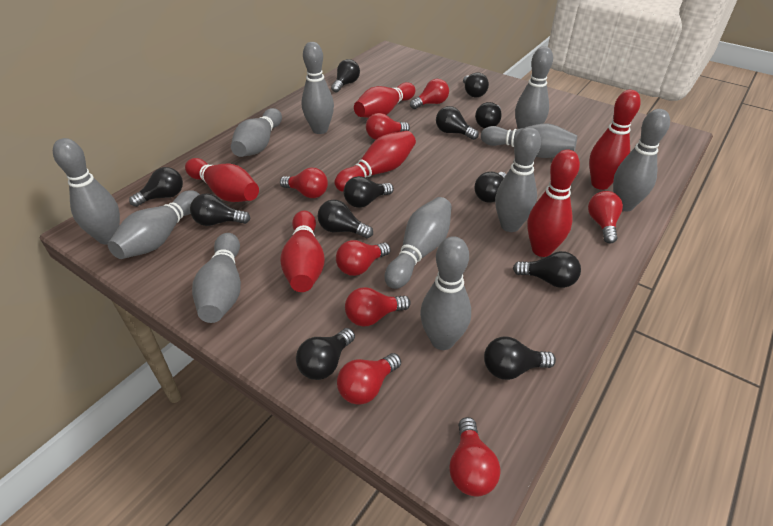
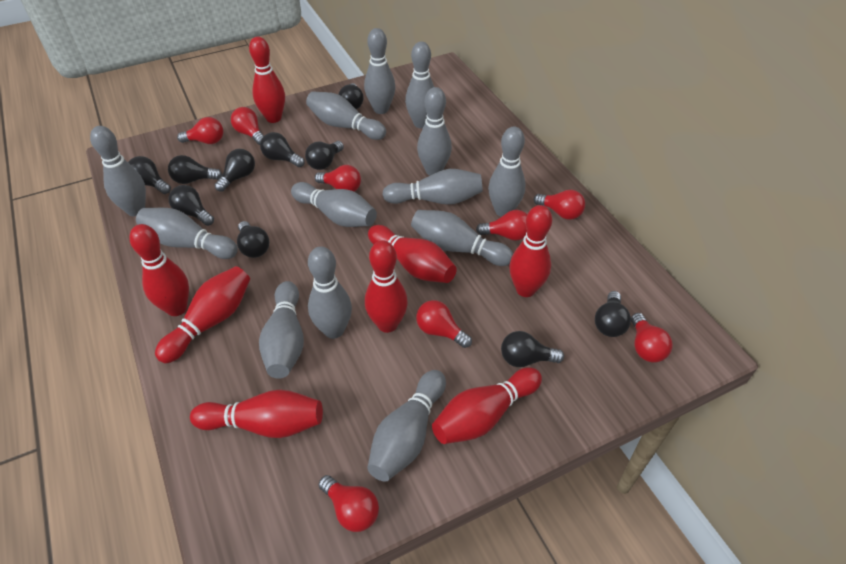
black light bulb: [129,167,183,207] [190,193,250,226] [296,328,355,380] [318,199,373,238] [331,59,360,92] [344,176,394,208] [436,106,479,140] [463,72,489,97] [474,172,506,203] [475,102,502,128] [484,337,556,380] [513,251,581,288] = 12 -> [128,156,171,194] [168,155,222,184] [168,185,214,226] [215,149,255,192] [237,221,269,258] [260,132,305,167] [305,141,344,170] [339,83,364,109] [501,331,564,367] [595,291,631,337] = 10
grey bowling pin: [53,138,120,244] [108,190,200,259] [192,233,241,323] [231,108,282,157] [302,42,334,134] [385,197,452,289] [420,236,471,350] [481,124,577,158] [495,127,541,232] [515,46,553,129] [613,109,670,211] = 11 -> [90,126,146,216] [136,208,238,259] [259,281,304,379] [291,182,377,227] [306,92,386,140] [308,247,352,339] [364,28,395,114] [367,370,446,482] [382,169,483,205] [405,42,434,128] [411,210,513,266] [417,87,452,175] [488,127,526,217] = 13
red bowling pin: [185,158,259,202] [280,210,325,292] [334,131,416,192] [354,82,416,118] [527,149,580,257] [589,90,641,190] = 6 -> [129,224,189,316] [155,266,250,363] [190,389,323,438] [249,36,285,123] [365,240,408,333] [368,225,457,283] [432,367,542,444] [509,205,552,297] = 8

